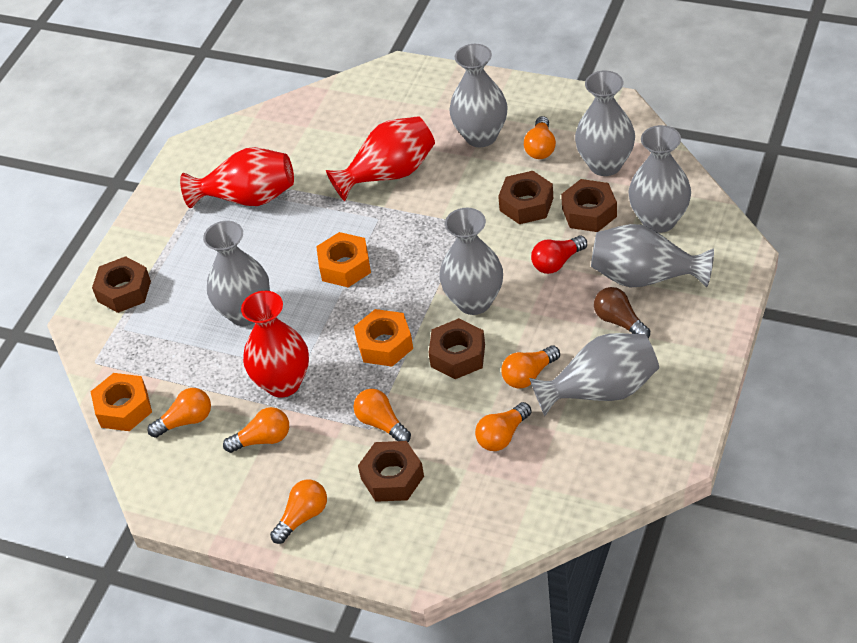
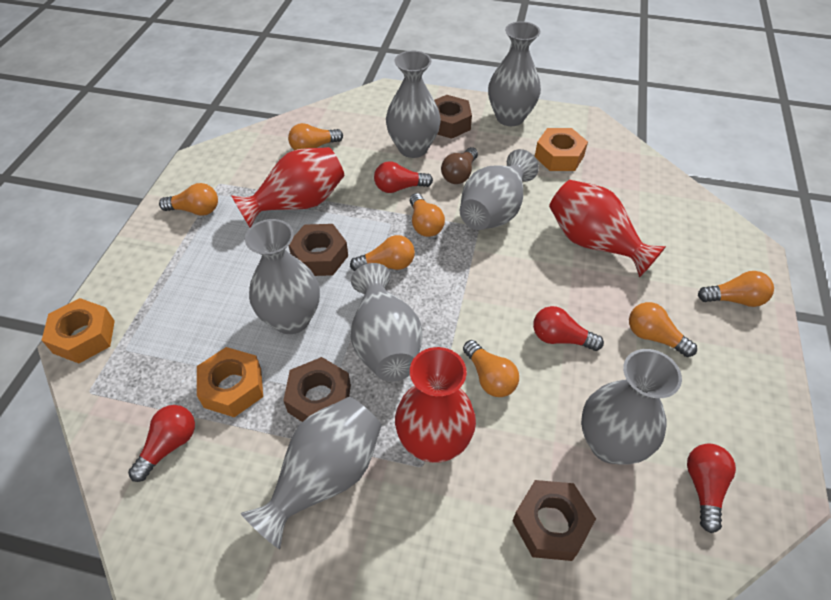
brown nut: [92,256,151,313] [358,441,424,502] [429,318,485,379] [498,171,553,224] [561,179,617,232] = 5 -> [283,357,351,422] [289,224,348,276] [434,95,472,139] [513,480,596,561] = 4
red light bulb: [531,236,587,274] = 1 -> [128,405,195,482] [374,161,433,193] [533,306,604,351] [687,444,736,533] = 4

